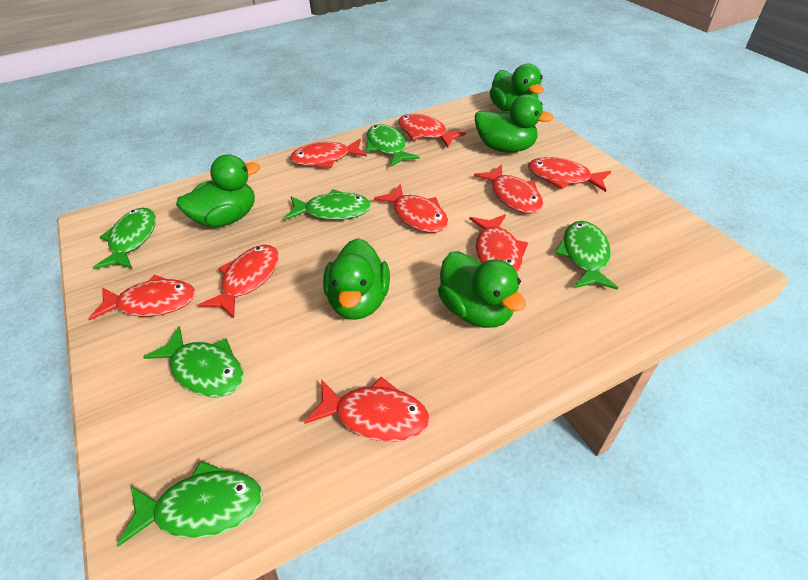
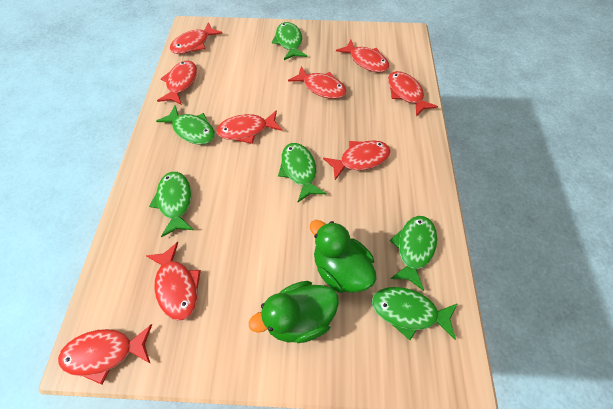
green duck: [176,154,260,228] [323,238,390,320] [438,251,526,328] [475,94,554,153] [489,64,544,111] = 5 -> [249,281,339,343] [310,220,377,293] = 2

